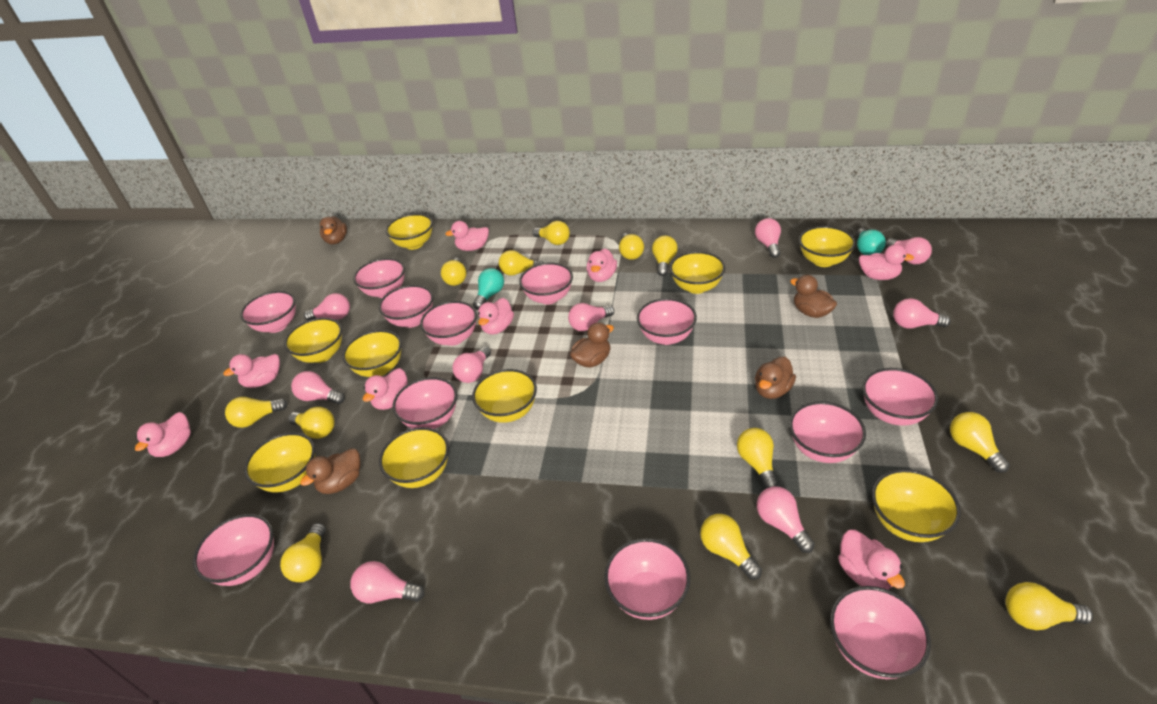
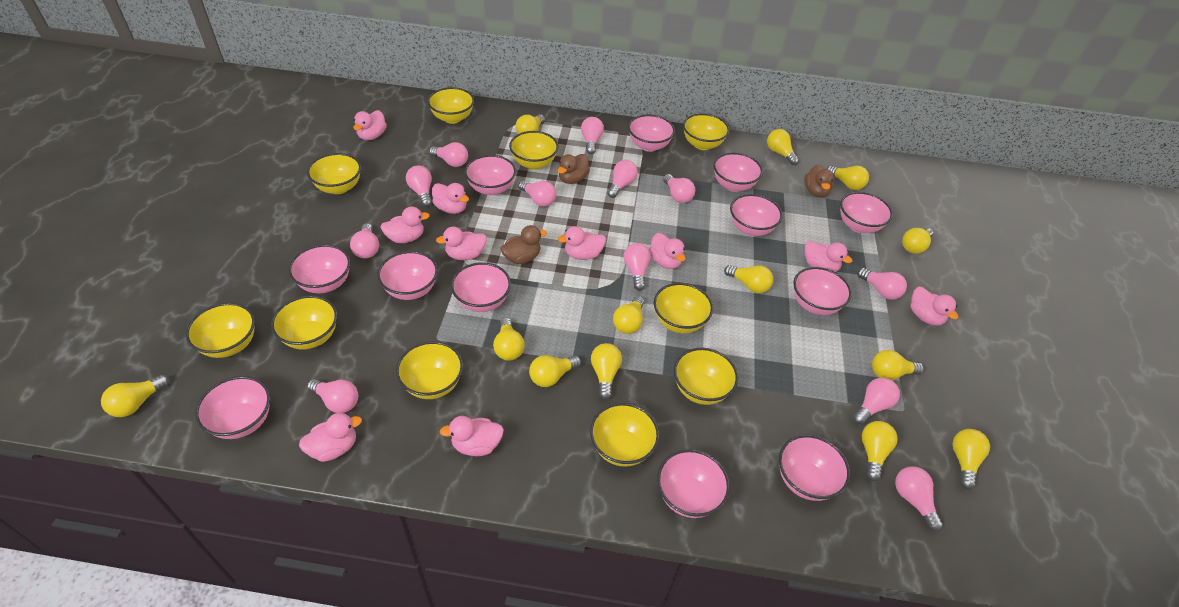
brown duck: [300,448,360,494] [320,216,347,244] [570,322,614,368] [755,357,796,399] [790,275,837,318] = 5 -> [500,225,547,264] [558,154,590,184] [804,164,834,197] = 3
pink duck: [135,412,191,457] [223,354,280,388] [363,368,408,410] [445,221,489,251] [478,298,514,335] [587,248,617,282] [838,530,905,590] [859,244,914,280] = 8 -> [299,413,362,462] [353,110,387,140] [380,207,430,243] [432,183,469,214] [436,227,487,260] [440,416,504,456] [558,226,606,260] [649,233,686,269] [805,241,853,272] [911,287,958,326] = 10
pink light bulb: [291,371,345,404] [304,293,350,321] [351,561,425,603] [452,346,491,383] [568,303,614,331] [755,218,781,258] [757,486,815,553] [885,237,932,264] [893,298,951,329] = 9 -> [307,379,358,413] [350,223,379,258] [406,166,432,207] [429,142,468,167] [519,181,556,207] [581,117,604,154] [607,160,638,198] [624,243,651,290] [663,174,695,203] [853,378,900,425] [857,268,907,300] [895,466,943,531] = 12
turquoise light bulb: [473,268,504,310] [856,228,886,255] = 2 -> none = 0
yellow bowl: [244,432,315,492] [284,318,342,363] [342,330,402,377] [379,427,449,488] [386,214,433,250] [472,369,537,423] [670,251,725,294] [799,226,856,267] [872,469,961,542] = 9 -> [186,303,255,358] [271,296,337,349] [307,153,361,194] [396,341,463,399] [428,87,474,124] [509,131,559,170] [590,403,659,467] [654,283,713,333] [674,348,738,405] [683,113,729,150] = 10
yellow light bulb: [225,397,288,428] [280,523,326,582] [288,407,335,439] [441,258,466,286] [499,250,544,276] [532,221,570,245] [619,233,644,260] [652,236,678,276] [700,514,762,580] [737,428,778,489] [950,412,1010,473] [1005,582,1093,630] = 12 -> [101,375,169,417] [493,318,525,361] [516,114,545,134] [529,355,581,387] [591,343,622,400] [613,296,644,334] [724,265,773,293] [767,129,799,165] [827,166,869,190] [862,421,898,481] [872,350,924,380] [902,228,933,254] [952,429,990,489] = 13

